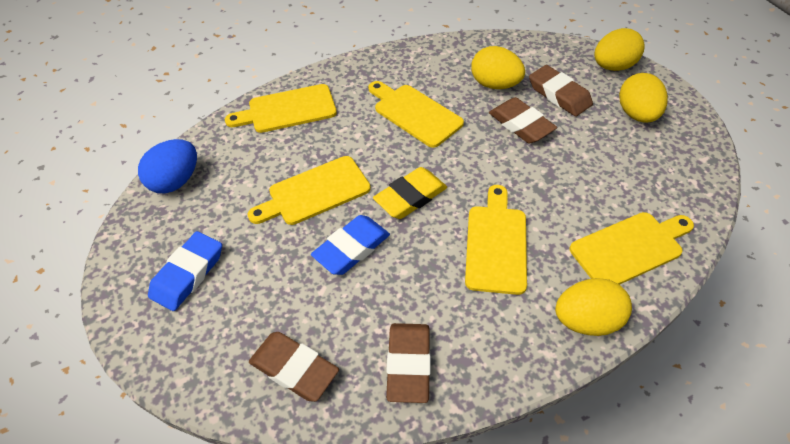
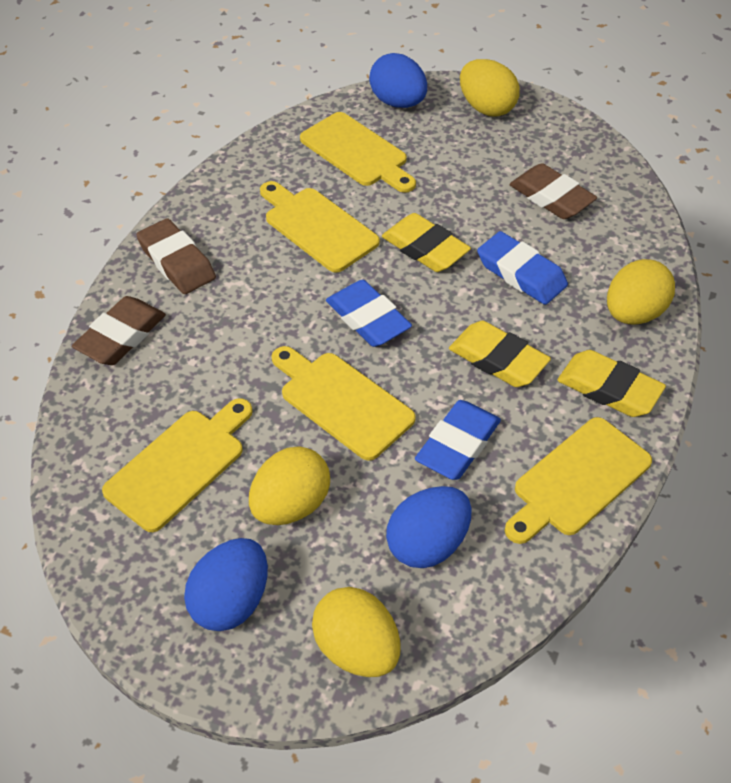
blue egg: [138,139,197,193] = 1 -> [184,538,268,631] [369,53,427,108] [386,486,472,568] = 3
blue eraser: [148,231,222,311] [311,215,390,275] = 2 -> [326,280,412,347] [415,400,501,480] [477,231,568,305] = 3
brown eraser: [249,332,339,402] [386,323,431,403] [489,97,557,143] [529,65,593,117] = 4 -> [72,296,166,365] [137,218,216,294] [509,163,597,219] = 3
yellow eraser: [373,167,447,219] = 1 -> [382,213,471,272] [449,321,551,387] [558,350,666,417] = 3

